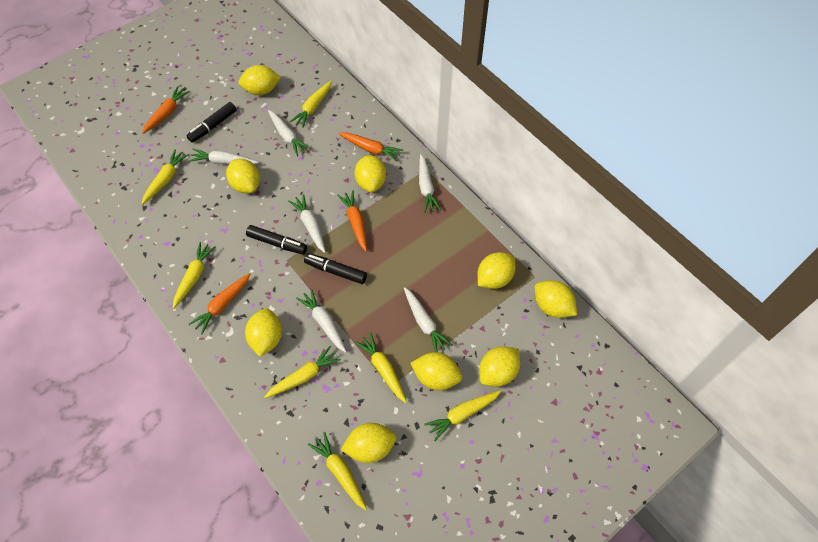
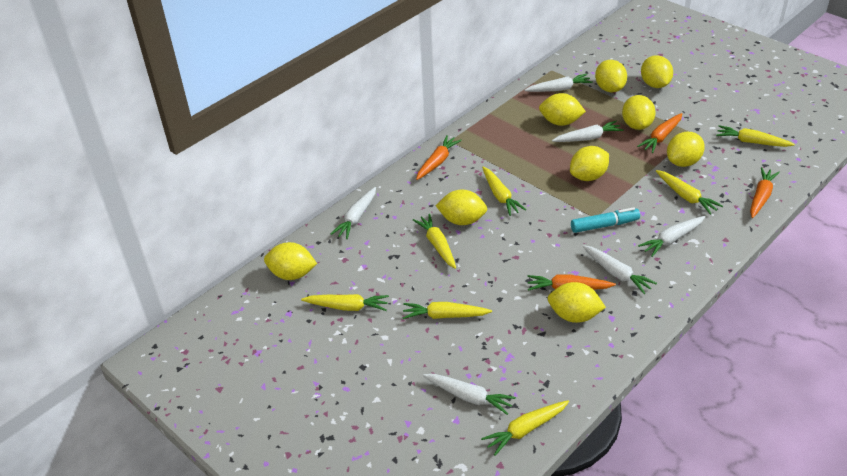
black marker: [186,102,236,143] [246,225,307,255] [304,253,367,284] = 3 -> none = 0
turquoise marker: none = 0 -> [571,207,640,233] = 1

